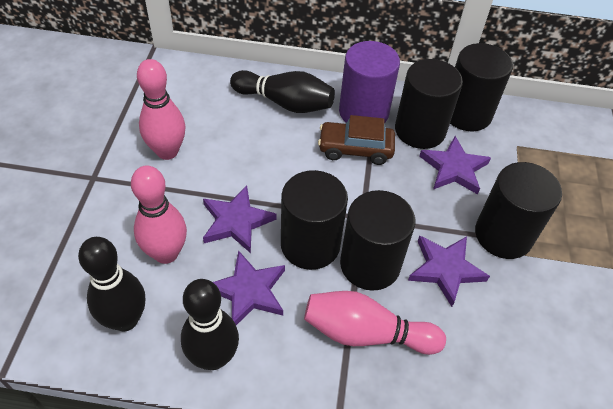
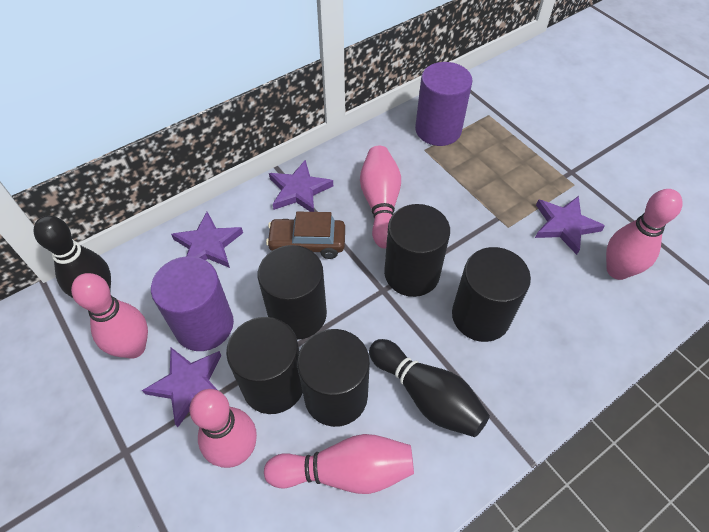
black bowling pin: [78,237,145,331] [181,279,239,370] [230,70,335,113] = 3 -> [34,216,111,298] [369,339,490,437] = 2
pink bowling pin: [131,165,187,264] [137,59,185,160] [304,291,446,355] = 3 -> [71,273,148,359] [189,389,257,468] [264,434,414,494] [360,146,401,249] [606,189,683,280] = 5
purple cylinder: [339,41,400,123] = 1 -> [151,256,234,351] [415,62,472,146] = 2

